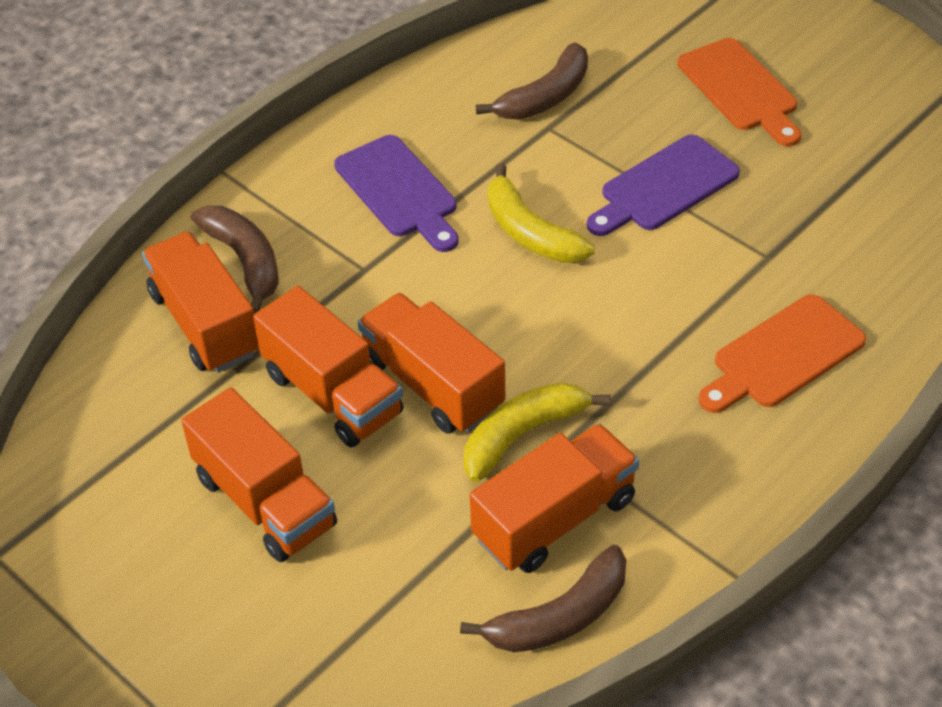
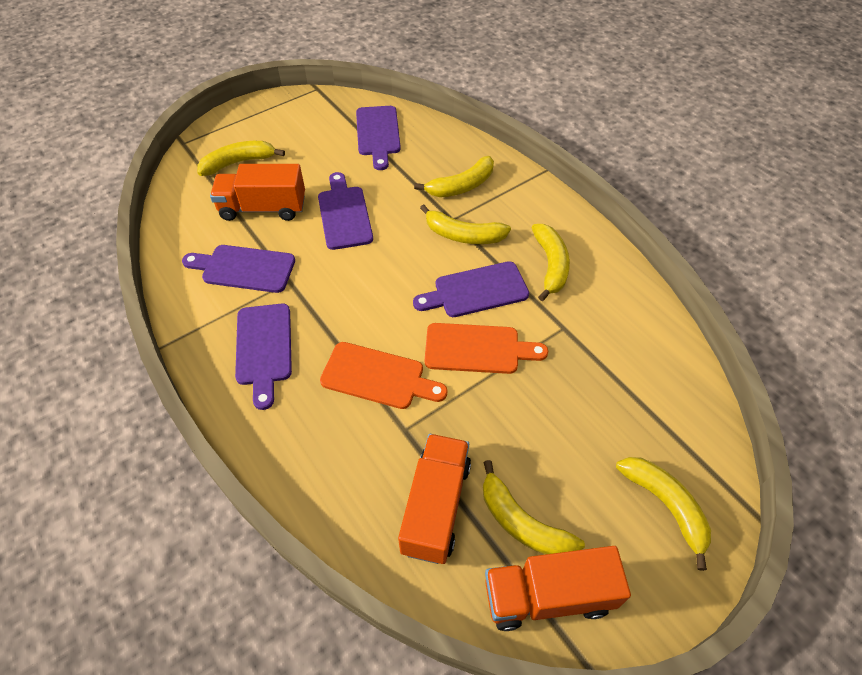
brown banana: [191,206,279,314] [460,545,626,652] [476,42,588,120] = 3 -> none = 0
orange truck: [142,232,259,373] [181,387,337,562] [253,286,403,448] [358,293,505,434] [470,424,639,573] = 5 -> [210,164,305,221] [398,434,471,564] [485,546,631,631] = 3
purple cutting board: [334,135,459,252] [587,135,740,236] = 2 -> [182,245,295,293] [235,304,292,410] [318,172,373,250] [356,106,401,170] [413,261,529,317] = 5
yellow banana: [464,383,611,482] [488,164,595,263] = 2 -> [197,141,285,176] [414,156,494,197] [420,205,511,244] [483,460,585,555] [531,224,570,301] [616,457,711,571] = 6

